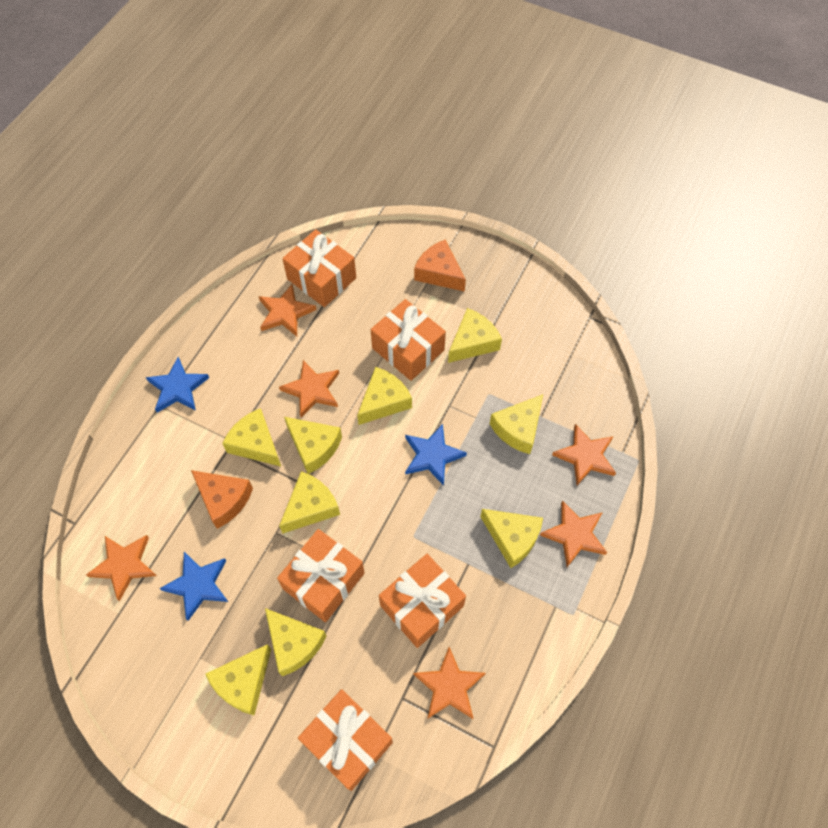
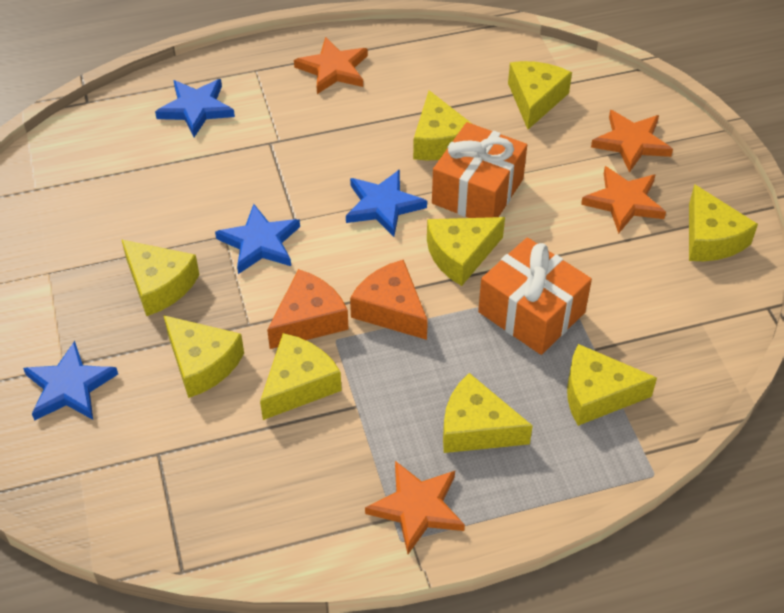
blue star: [146,357,209,413] [160,552,228,621] [405,424,467,486] = 3 -> [23,341,118,421] [155,79,235,137] [215,204,300,274] [346,169,427,237] = 4
orange gift: [277,529,365,622] [282,229,356,307] [298,689,393,791] [371,299,446,381] [379,554,466,648] = 5 -> [432,122,527,218] [478,237,592,355] = 2
orange star: [86,535,157,601] [259,284,317,336] [279,360,339,417] [413,647,486,719] [540,501,607,567] [552,424,616,485] = 6 -> [294,37,368,94] [365,461,465,554] [581,166,666,234] [591,110,673,173] = 4

